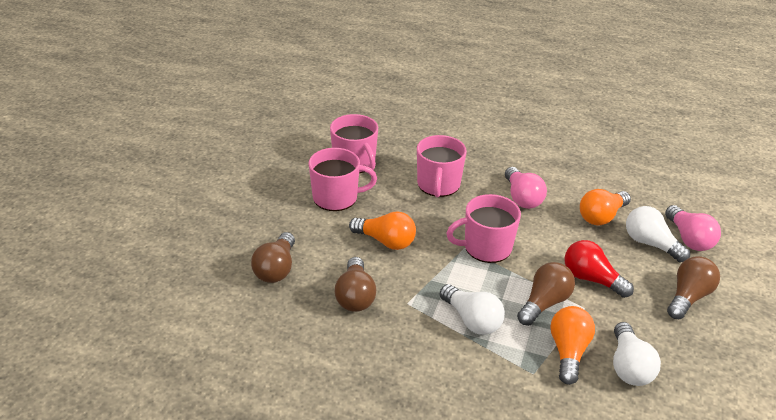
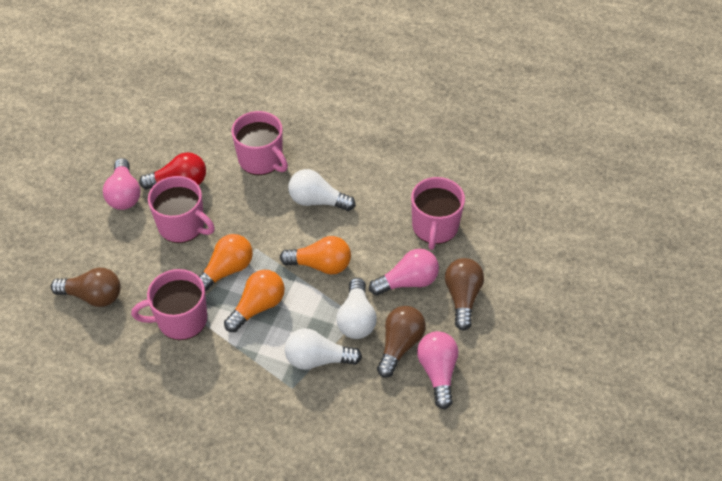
brown light bulb: [251,232,295,283] [335,257,376,312] [517,262,575,326] [667,256,720,319] = 4 -> [51,267,121,307] [377,306,426,378] [445,258,484,330] = 3
pink light bulb: [505,167,547,209] [665,205,721,251] = 2 -> [103,158,140,210] [369,249,439,295] [417,331,458,409] = 3

